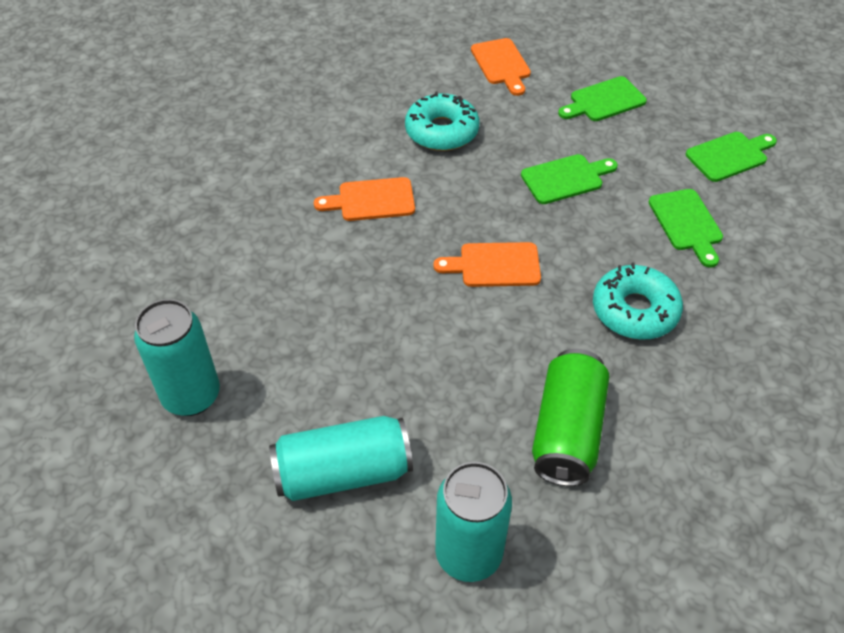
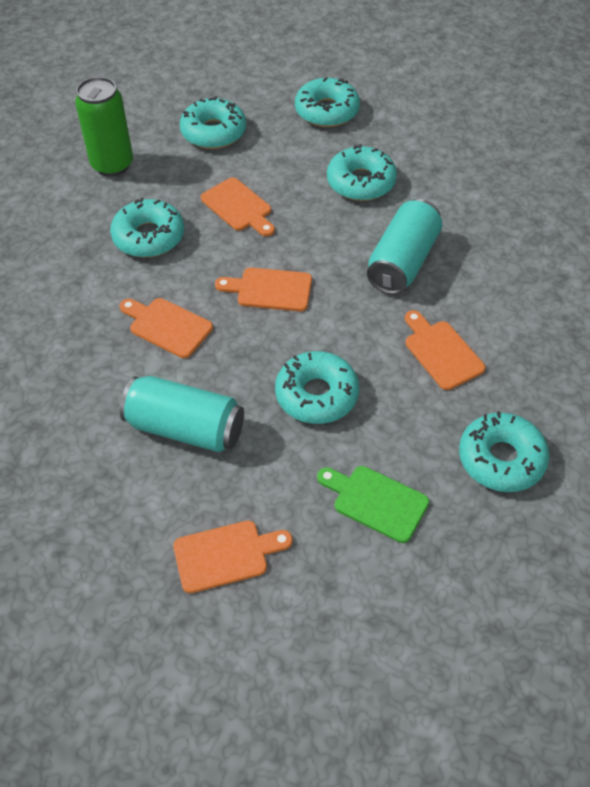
green cutting board: [521,154,618,204] [558,76,647,121] [649,189,723,267] [686,132,777,182] = 4 -> [317,466,429,543] = 1
orange cutting board: [314,177,415,221] [433,242,541,287] [471,38,531,96] = 3 -> [119,298,213,358] [173,521,293,593] [201,177,275,236] [215,268,312,311] [405,310,485,390] = 5
turquoise can: [134,299,220,416] [269,416,413,501] [435,462,512,582] = 3 -> [120,376,244,452] [367,199,442,294] = 2
turquoise donut: [405,92,479,151] [593,263,683,340] = 2 -> [110,197,184,258] [180,96,246,149] [275,351,359,424] [295,77,360,127] [327,144,397,201] [459,411,549,492] = 6

